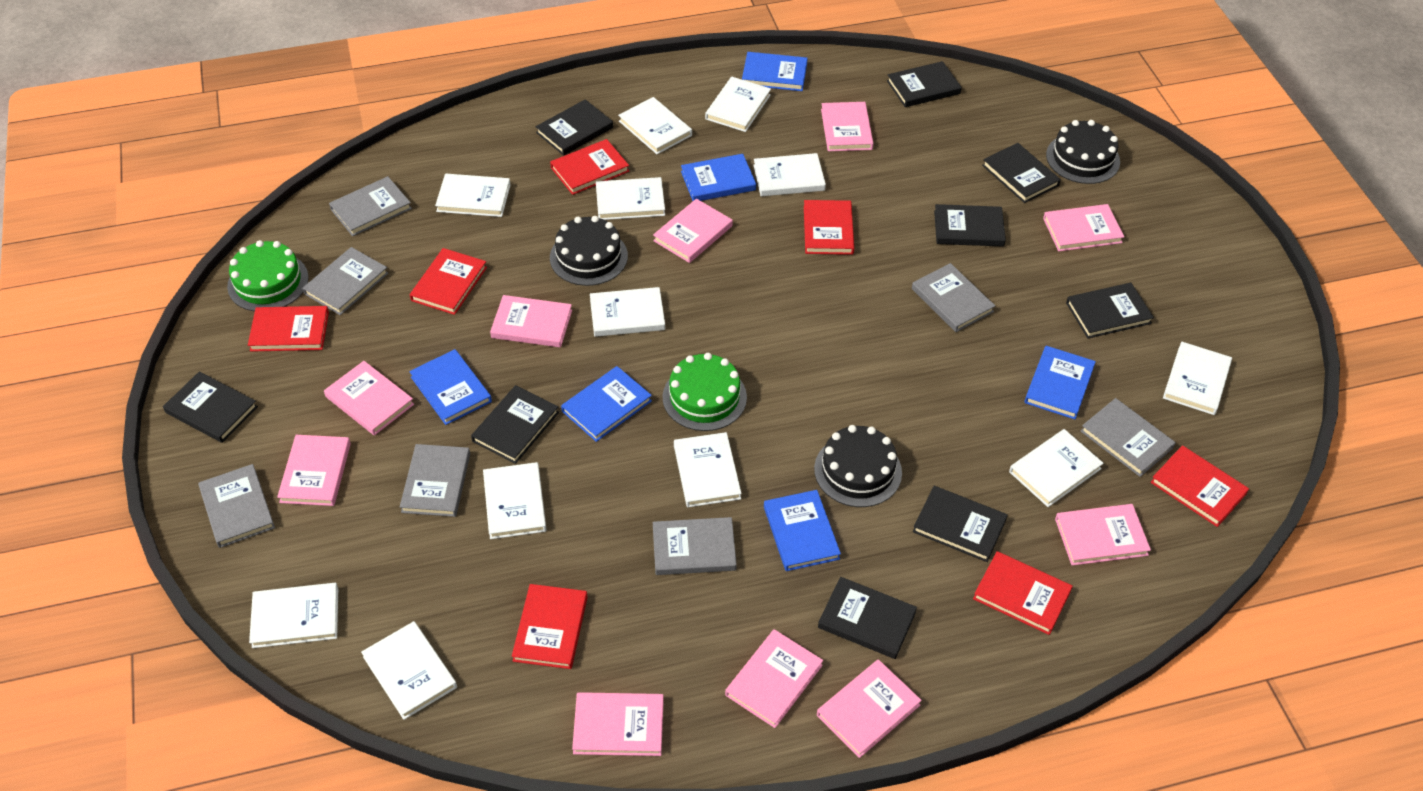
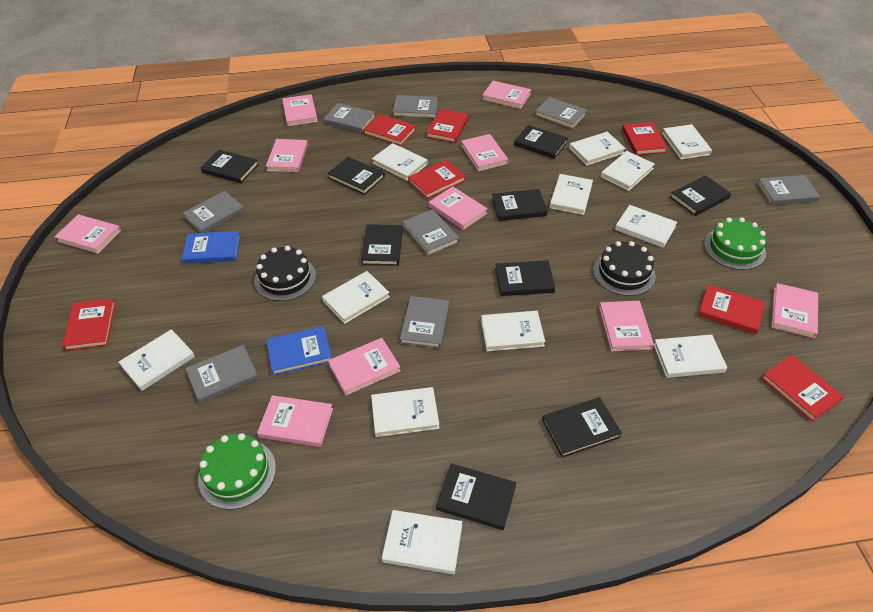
black cake: [550,216,628,286] [814,425,902,507] [1046,120,1120,184] = 3 -> [254,246,316,301] [593,241,656,296] = 2
blue book: [409,349,492,425] [561,366,652,442] [681,154,756,201] [742,52,808,91] [764,490,841,571] [1024,346,1096,419] = 6 -> [182,231,240,264] [266,326,332,376] = 2
grey book: [198,464,275,548] [303,247,388,315] [329,176,412,236] [400,444,470,517] [653,517,737,575] [912,263,995,332] [1080,398,1176,477] = 7 -> [183,191,245,233] [186,345,259,403] [324,103,376,133] [393,95,438,118] [400,296,450,349] [403,209,459,256] [535,97,587,129] [757,175,820,205] = 8

